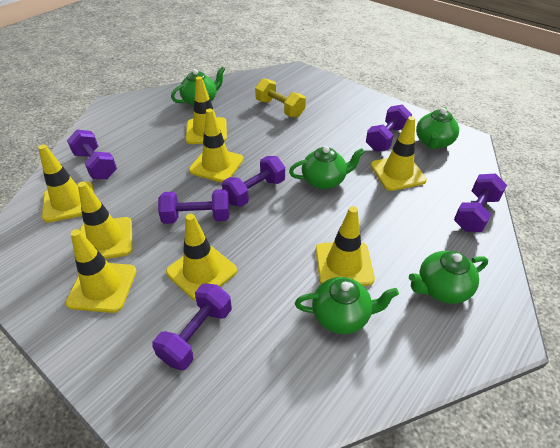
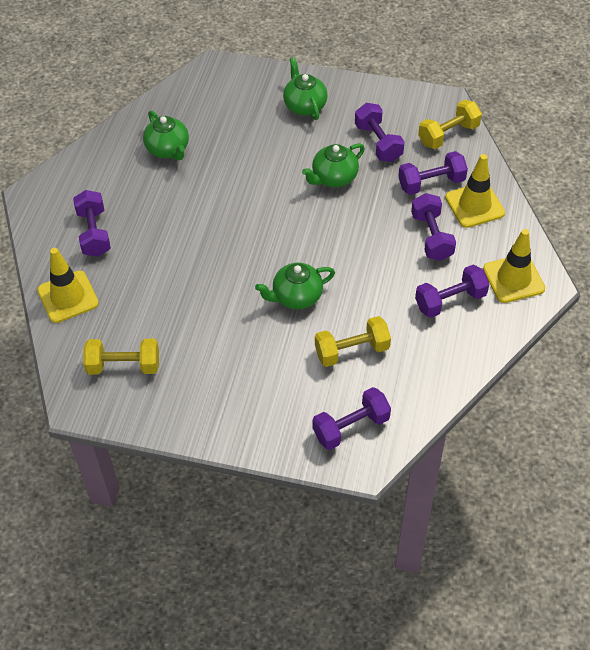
green teapot: [171,67,225,106] [289,146,365,189] [295,277,399,334] [409,251,488,304] [416,107,459,149] = 5 -> [143,110,189,160] [255,263,335,309] [283,57,328,120] [302,143,365,187] = 4
yellow dumbbell: [255,78,306,118] = 1 -> [83,339,159,375] [315,316,391,367] [418,100,482,149] = 3
yellow traffic cone: [38,144,93,223] [65,229,136,313] [78,181,132,259] [166,214,237,301] [186,76,227,144] [189,109,244,183] [315,206,375,286] [371,116,427,191] = 8 -> [37,248,99,323] [445,154,505,228] [483,229,546,303] = 3

